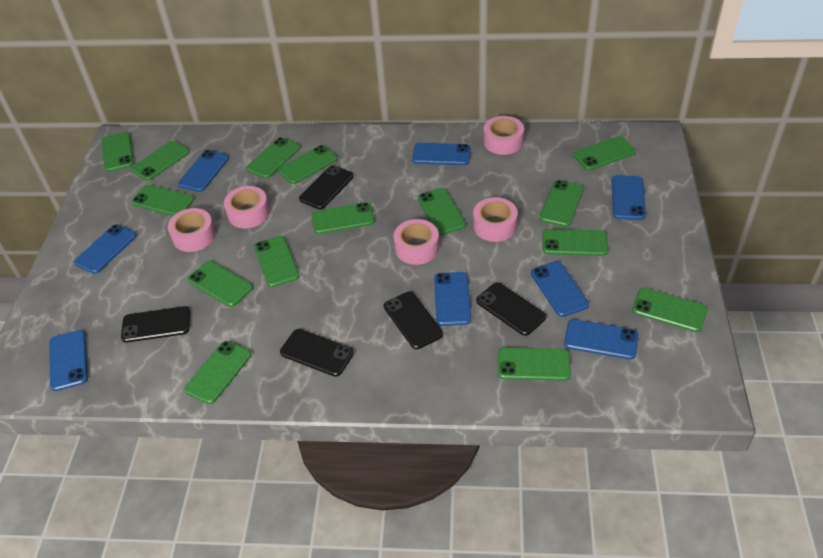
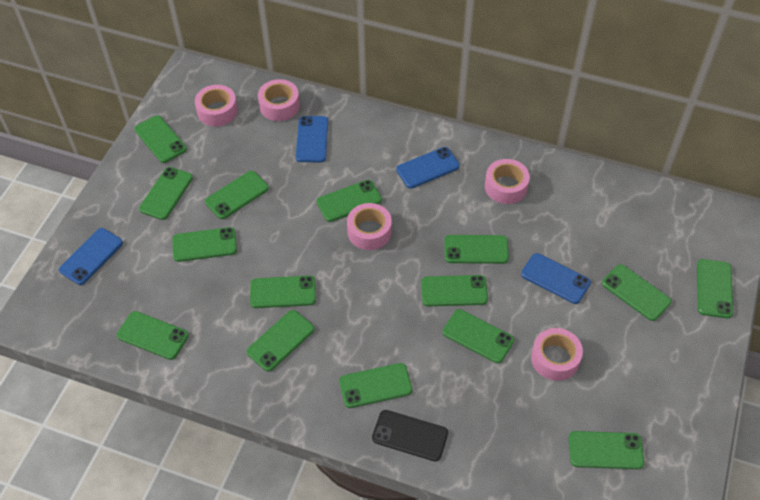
black phone: [121,306,190,343] [280,329,354,377] [299,165,354,209] [384,291,443,349] [476,282,546,336] = 5 -> [372,410,448,461] = 1
blue phone: [49,330,88,391] [74,224,137,274] [178,150,229,192] [412,143,471,165] [434,272,471,326] [531,261,589,317] [564,319,639,359] [612,175,646,220] = 8 -> [59,228,123,285] [296,116,328,162] [396,147,460,189] [521,253,591,304] = 4

